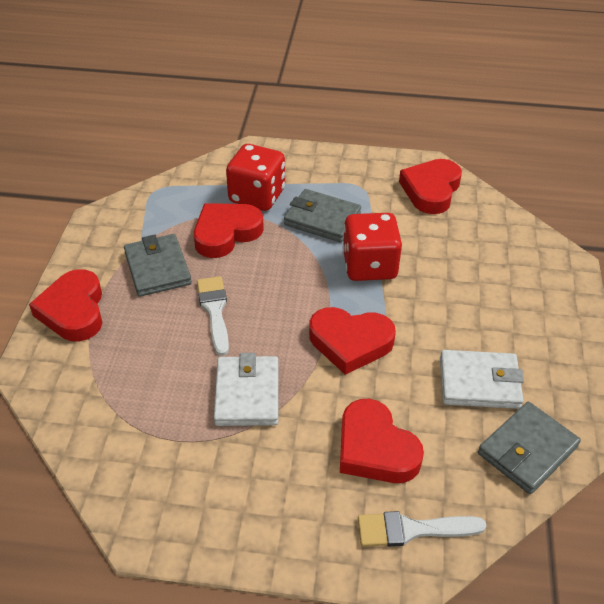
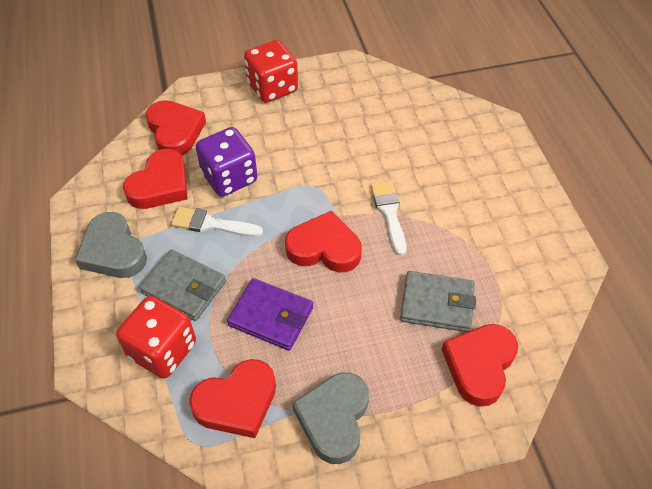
grey heart: none = 0 -> [75,212,147,278] [292,372,369,464] = 2
grey wallet: [124,234,192,297] [284,189,361,243] [478,402,581,494] = 3 -> [139,249,226,321] [400,271,476,332] = 2
purple dice: none = 0 -> [196,127,258,197] = 1
purple wallet: none = 0 -> [227,278,313,351] = 1
white wallet: [214,353,279,426] [440,350,524,409] = 2 -> none = 0

